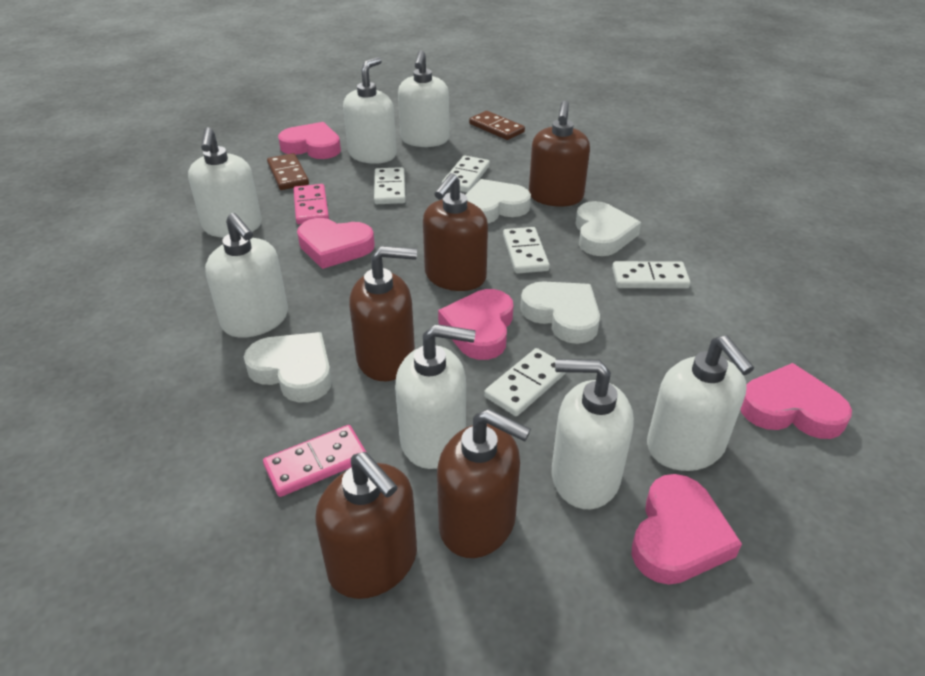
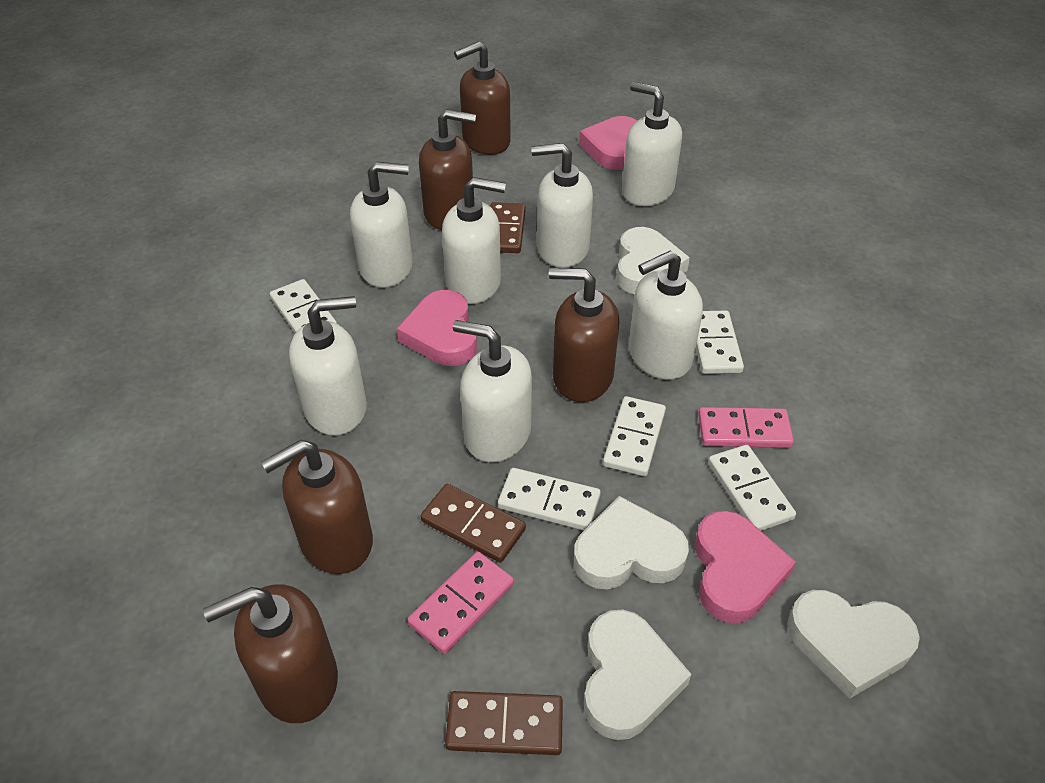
brown domino: [267,153,309,190] [469,111,525,140] = 2 -> [420,484,526,563] [445,691,563,755] [490,202,526,253] = 3
pink heart: [278,122,341,159] [297,218,375,269] [438,289,513,360] [632,474,742,585] [740,363,852,439] = 5 -> [397,290,477,366] [579,116,637,170] [695,511,796,624] = 3

